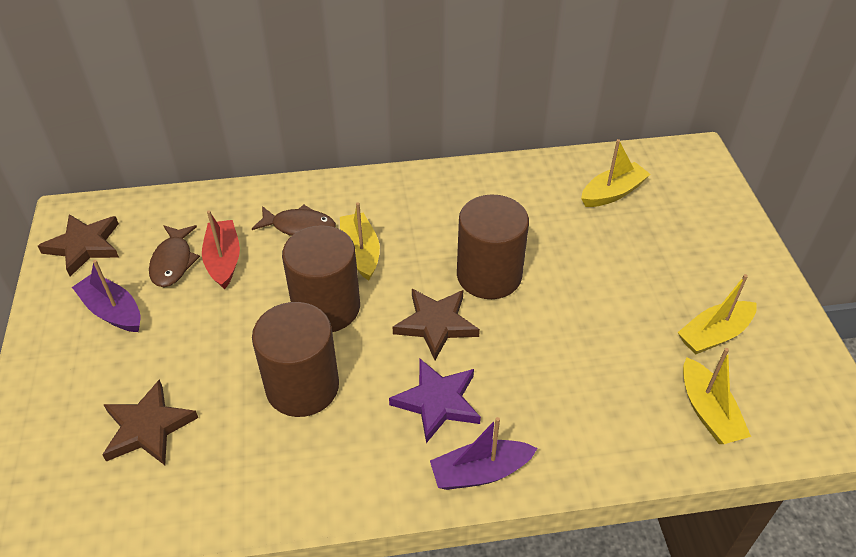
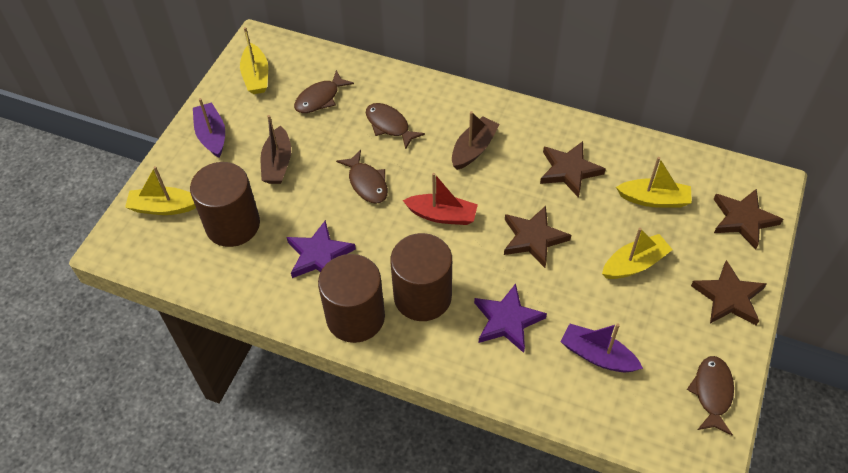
brown boat: none = 0 -> [261,115,291,184] [452,111,500,170] = 2
brown fish: [149,225,200,287] [252,204,336,236] = 2 -> [294,70,354,113] [336,150,388,204] [366,103,425,150] [687,356,734,435] = 4
brown star: [38,214,119,277] [102,379,198,465] [393,289,480,360] = 3 -> [504,206,571,268] [540,141,606,198] [691,260,767,325] [714,189,783,249] = 4
purple star: [389,359,481,443] = 1 -> [286,220,356,278] [474,284,547,353] = 2

